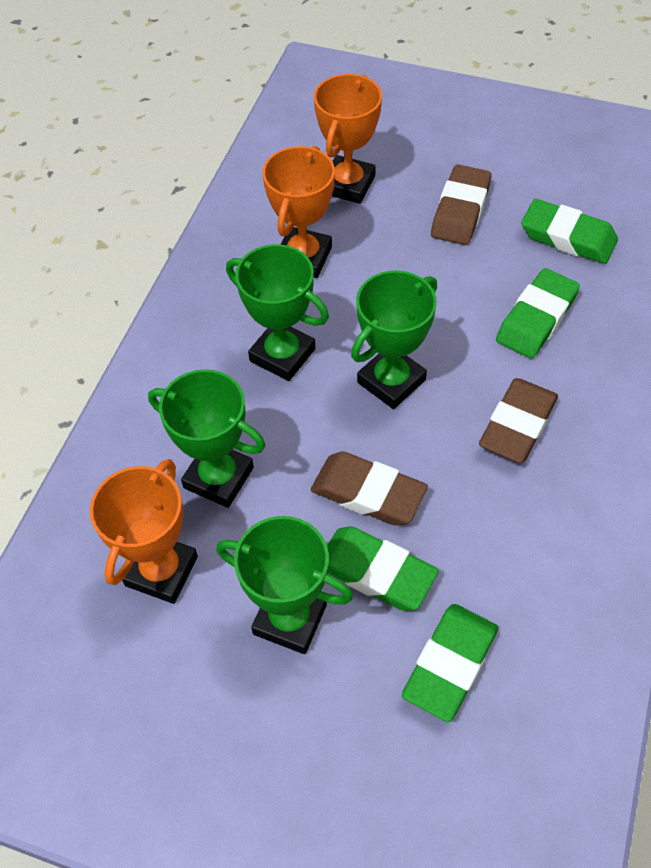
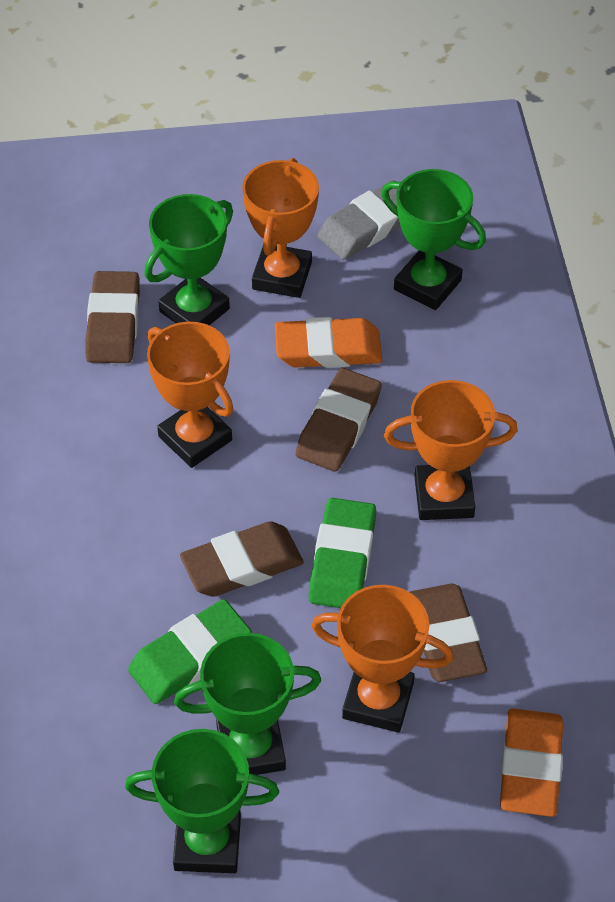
brown eraser: [311,451,428,526] [431,165,491,245] [479,378,558,463] = 3 -> [85,271,140,363] [180,521,304,597] [296,368,382,471] [410,584,487,682] = 4
green eraser: [327,526,439,611] [402,604,498,722] [496,268,580,359] [521,199,618,264] = 4 -> [128,599,252,704] [308,498,376,608] = 2
grey eraser: none = 0 -> [318,180,401,260] = 1
orange eraser: none = 0 -> [275,317,382,368] [500,708,563,817] = 2
orange trophy: [90,459,198,604] [262,146,335,278] [314,74,382,204] = 3 -> [147,322,233,468] [242,158,319,298] [312,585,454,733] [384,380,518,520] = 4

